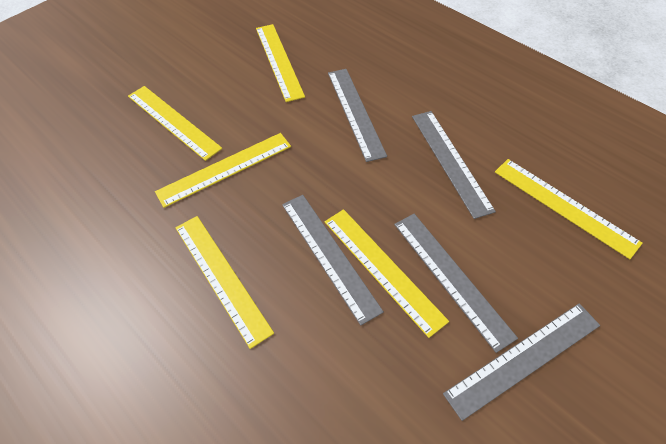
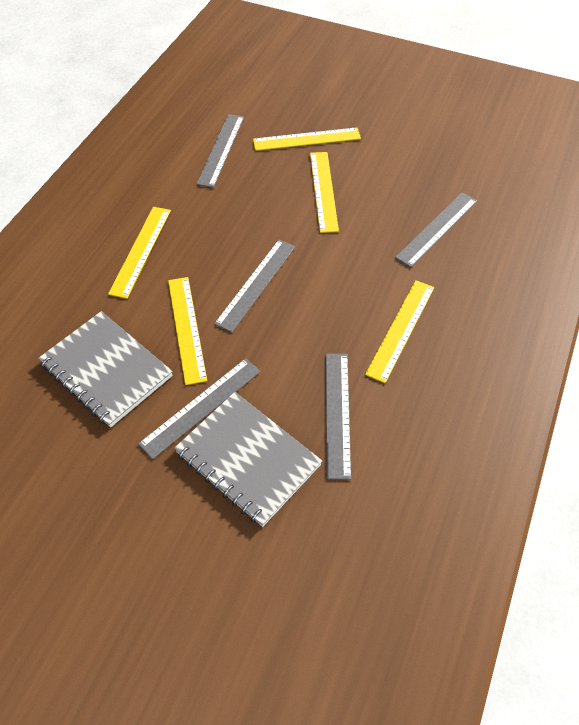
grey notebook: none = 0 -> [38,311,173,428] [174,392,322,527] = 2
yellow ruler: [128,86,222,161] [155,133,291,208] [175,216,274,349] [256,24,305,102] [325,209,449,338] [495,159,643,259] = 6 -> [108,207,171,299] [168,277,207,385] [253,127,361,151] [310,152,339,233] [365,280,434,383] = 5

